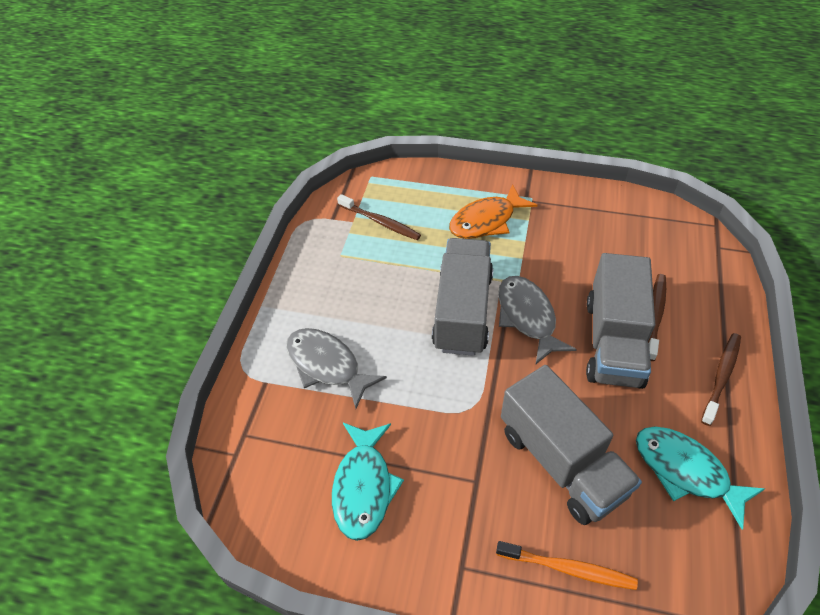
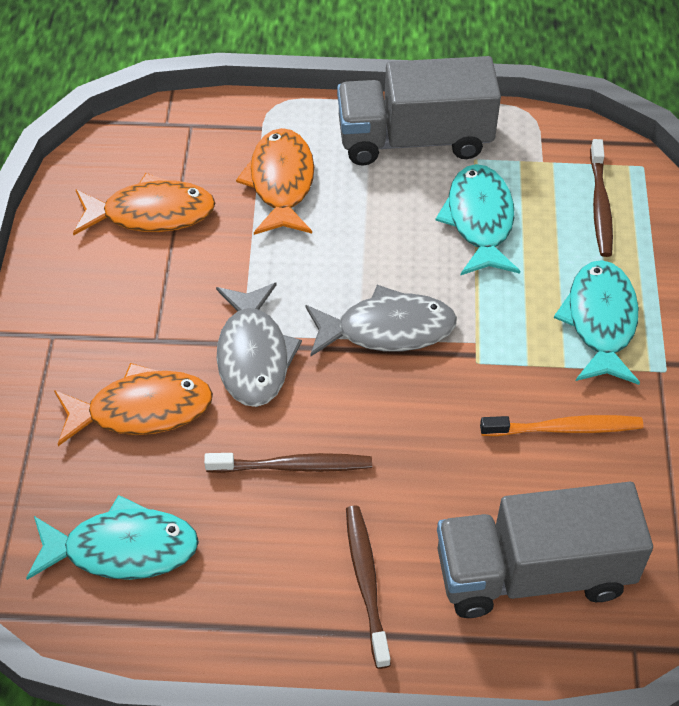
grey truck: [432,238,493,356] [501,365,642,525] [586,253,655,389] = 3 -> [337,56,501,166] [437,482,653,618] = 2
orange fish: [449,184,537,239] = 1 -> [54,363,213,446] [73,173,215,235] [236,128,314,235] = 3
turquoise fish: [332,423,404,541] [636,427,765,529] = 2 -> [26,495,199,580] [435,164,520,275] [554,260,640,385] = 3

